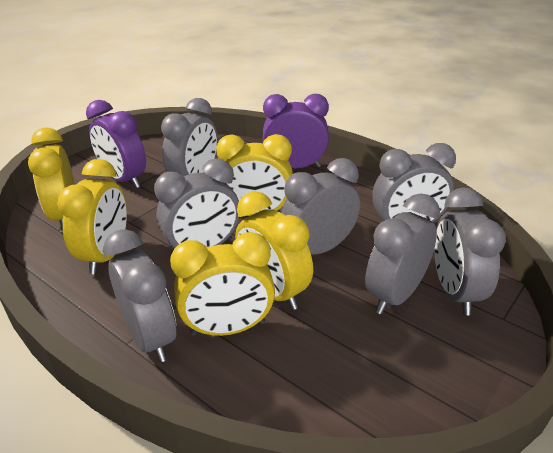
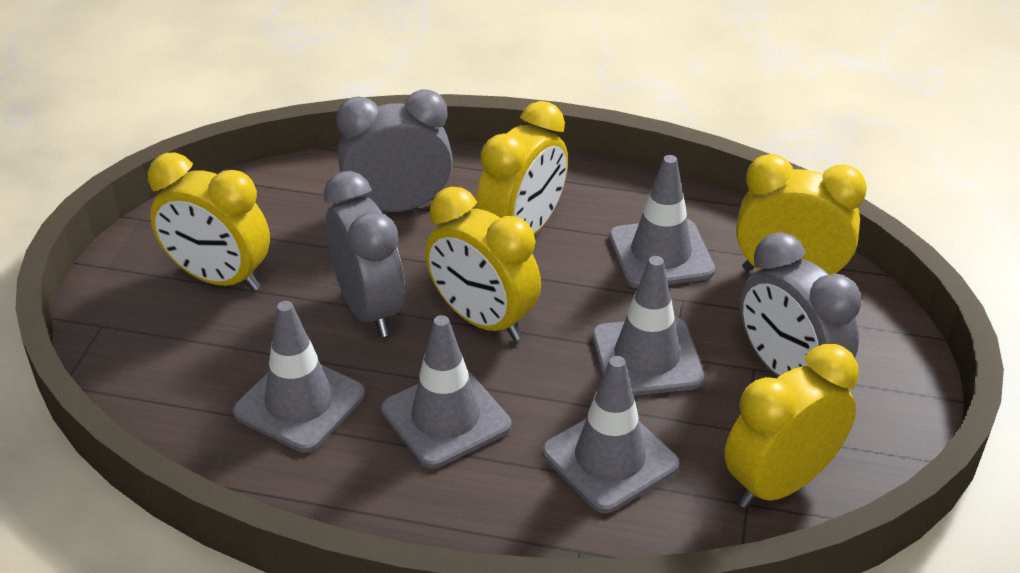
grey clock: [103,229,176,362] [154,158,239,248] [161,98,218,176] [281,158,360,255] [365,193,440,314] [372,143,456,224] [434,187,506,315] = 7 -> [324,171,405,337] [336,89,453,212] [740,232,861,377] = 3
grey traffic cone: none = 0 -> [233,301,365,453] [381,315,511,468] [542,356,679,513] [592,256,704,396] [609,155,715,288] = 5
purple clock: [86,100,146,188] [263,94,329,168] = 2 -> none = 0

